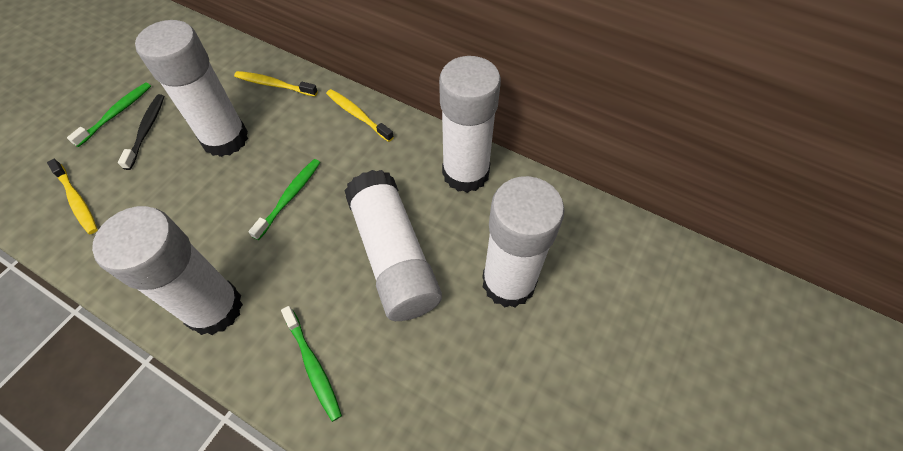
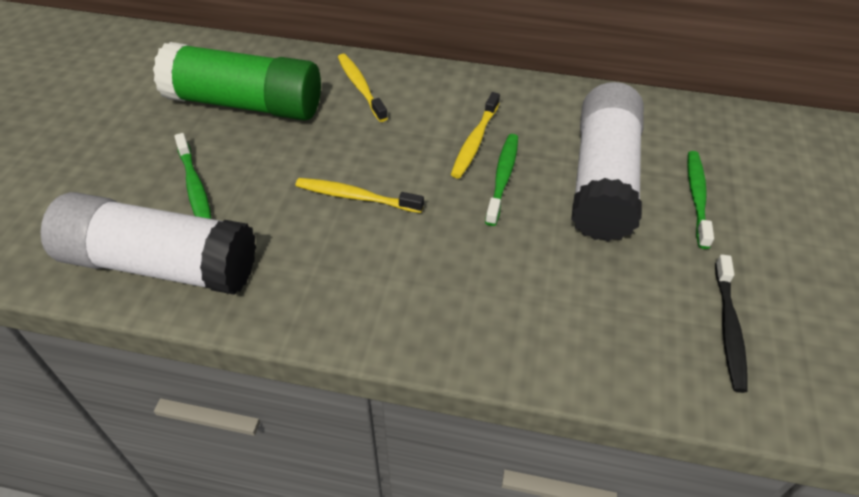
green glue stick: none = 0 -> [153,42,321,121] = 1
white glue stick: [92,206,243,335] [135,20,248,157] [344,170,442,321] [439,56,501,193] [482,176,565,308] = 5 -> [41,192,256,295] [571,82,644,241] = 2

